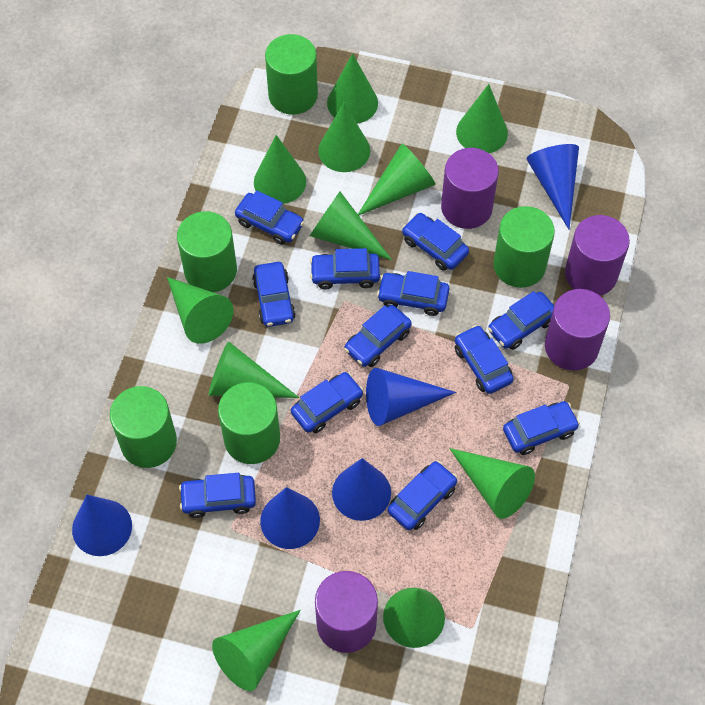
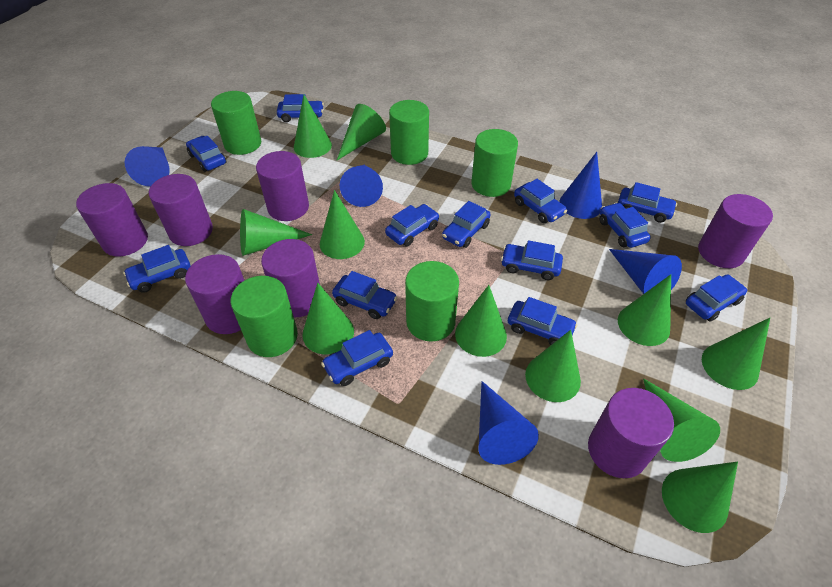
blue car: [179,473,256,518] [235,190,304,245] [252,262,296,327] [291,372,364,433] [310,248,380,289] [344,305,412,367] [377,271,449,316] [388,461,457,530] [402,213,469,271] [455,325,514,394] [488,291,554,350] [503,401,580,455] = 12 -> [123,245,191,293] [186,136,227,172] [277,94,324,122] [321,330,393,386] [332,271,397,319] [385,204,439,246] [442,201,491,248] [501,240,563,280] [508,297,577,345] [514,179,567,223] [599,202,651,248] [618,182,677,223] [686,274,747,322] = 13
purple cylinder: [315,571,378,653] [441,148,499,229] [545,289,610,371] [565,215,630,296] = 4 -> [76,183,148,257] [149,174,213,246] [185,254,244,334] [256,151,309,221] [261,239,320,317] [588,388,674,478] [698,194,773,268] = 7

